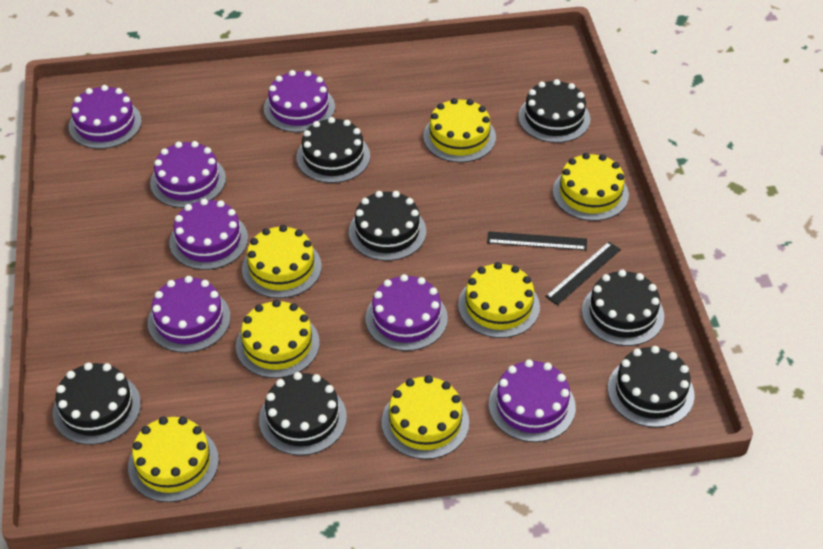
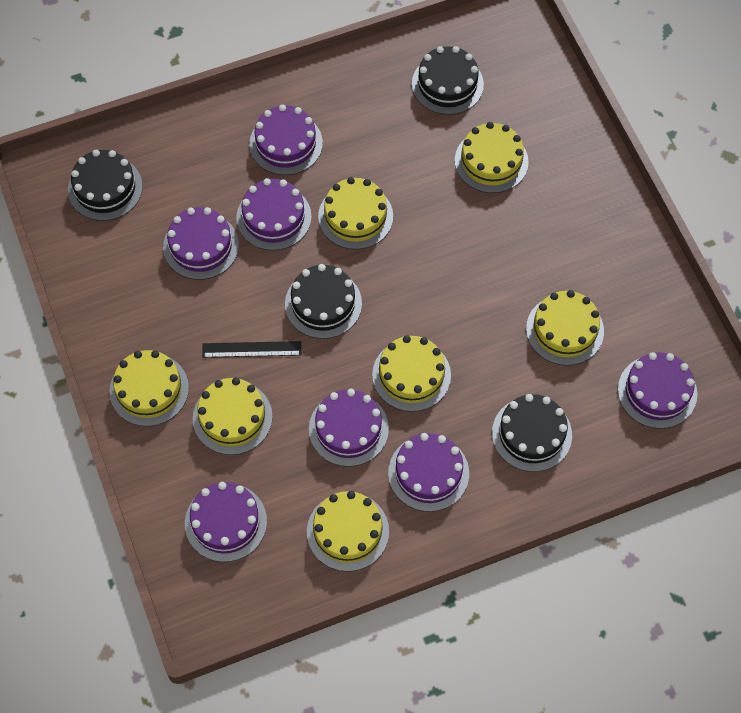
black cake: [53,363,141,445] [259,372,347,456] [296,117,370,183] [349,191,426,261] [518,79,590,143] [582,270,664,346] [608,346,695,428] = 7 -> [68,150,143,221] [285,264,362,339] [412,46,484,115] [492,394,572,472] = 4
black ruler: [487,231,587,250] [545,242,621,305] = 2 -> [202,341,302,358] = 1

